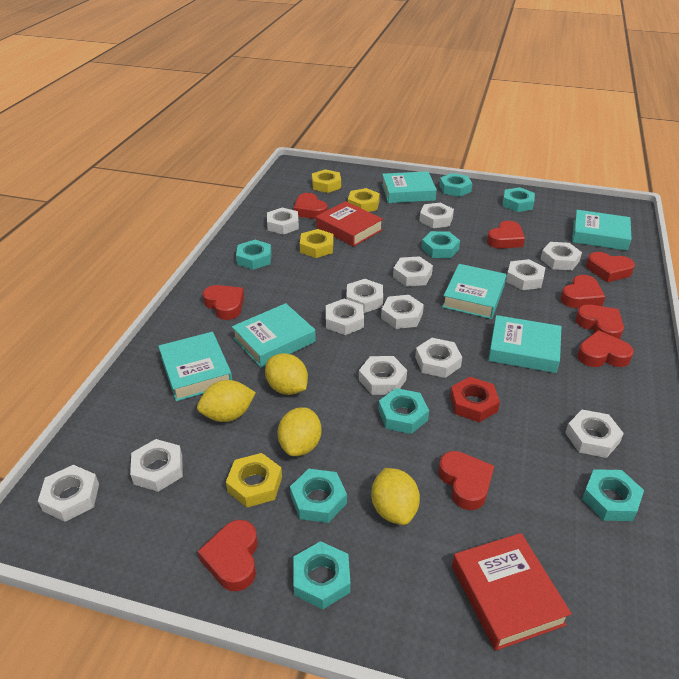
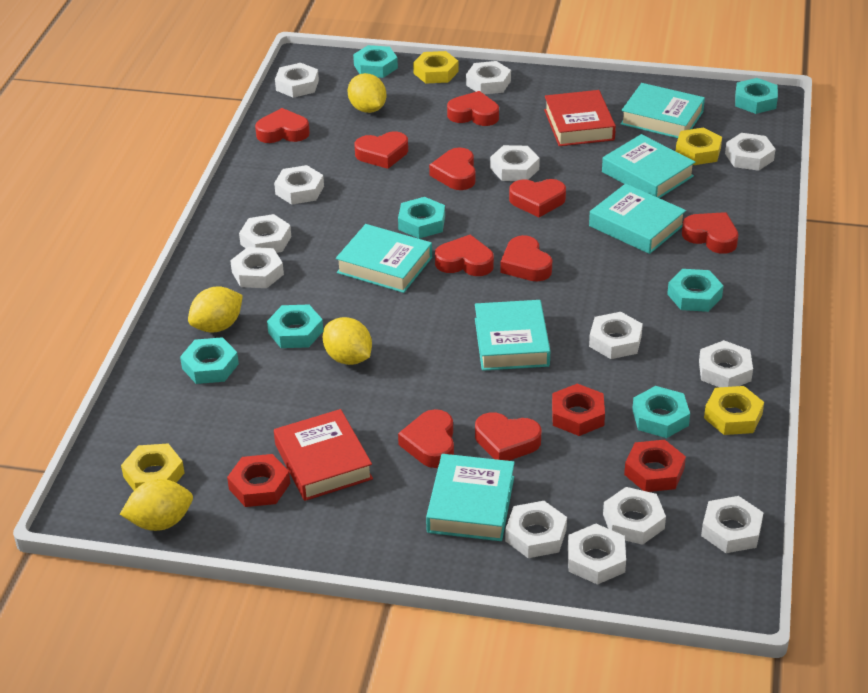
red heart: [198,520,258,592] [203,285,244,320] [294,193,327,219] [438,451,494,510] [487,221,525,249] [560,275,605,308] [575,305,624,339] [577,330,634,367] [586,252,635,282] = 9 -> [255,108,310,143] [354,131,408,169] [398,409,454,468] [429,147,476,190] [435,234,494,276] [447,91,499,126] [475,412,542,461] [500,235,552,282] [509,179,566,217] [682,212,738,254] = 10
red nut: [450,377,500,422] = 1 -> [227,454,290,507] [552,384,605,436] [624,440,686,492] = 3
turquoise nut: [236,240,272,270] [290,469,347,523] [293,541,350,609] [378,388,429,434] [421,231,460,258] [439,173,472,197] [502,187,535,212] [582,469,644,521] = 8 -> [180,337,239,384] [267,304,323,348] [353,45,398,78] [398,197,445,239] [632,386,690,438] [667,269,724,312] [735,78,778,114] = 7

